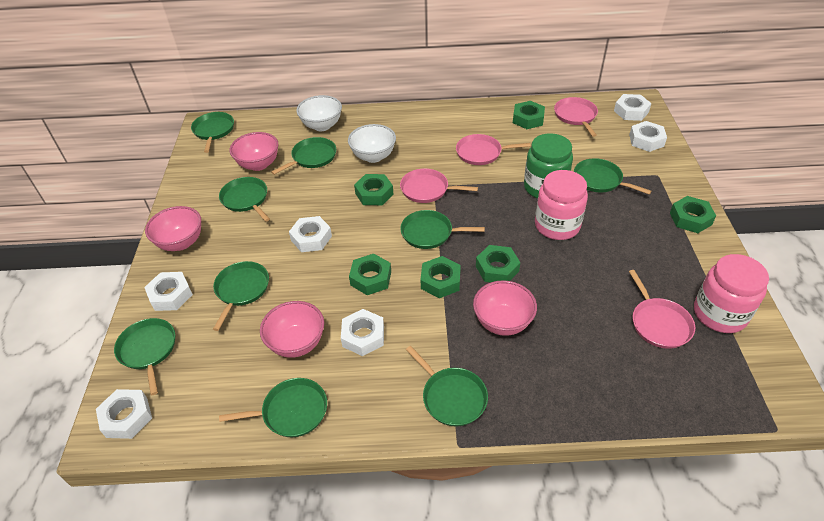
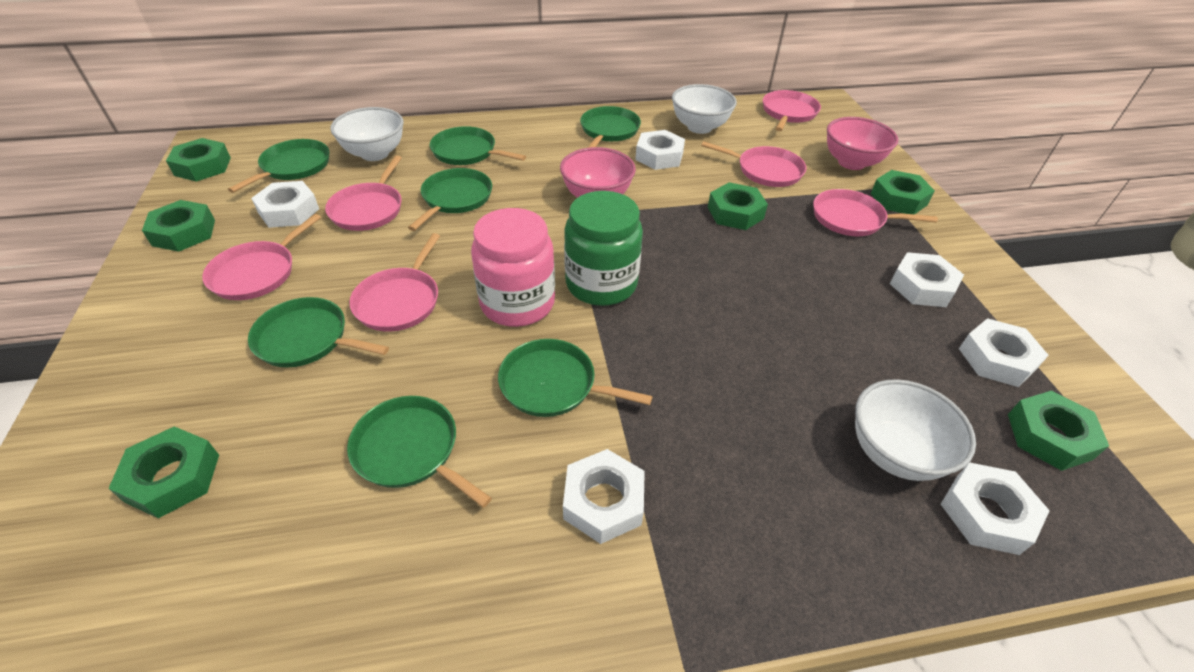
green pan: [114,318,175,395] [191,112,234,153] [213,261,269,331] [219,177,270,222] [219,378,327,437] [271,137,336,175] [400,210,485,249] [406,346,488,427] [574,158,652,195] = 9 -> [228,139,329,193] [248,297,389,368] [347,396,492,508] [408,168,492,231] [430,126,526,165] [498,339,653,417] [580,106,641,148] = 7
pink bowl: [145,206,201,251] [230,132,279,171] [260,301,324,358] [473,280,537,336] = 4 -> [560,147,636,198] [827,117,898,170] = 2
pink jar: [535,170,588,240] [694,254,769,333] = 2 -> [471,208,555,327] = 1
pink pan: [400,168,478,203] [456,134,531,165] [554,97,598,137] [629,270,695,349] = 4 -> [202,214,321,300] [325,155,402,231] [349,233,440,332] [701,141,807,187] [763,90,821,131] [813,189,938,236] = 6
white bowl: [296,95,342,131] [348,124,396,163] = 2 -> [330,107,403,161] [672,84,737,134] [855,379,976,481] = 3

